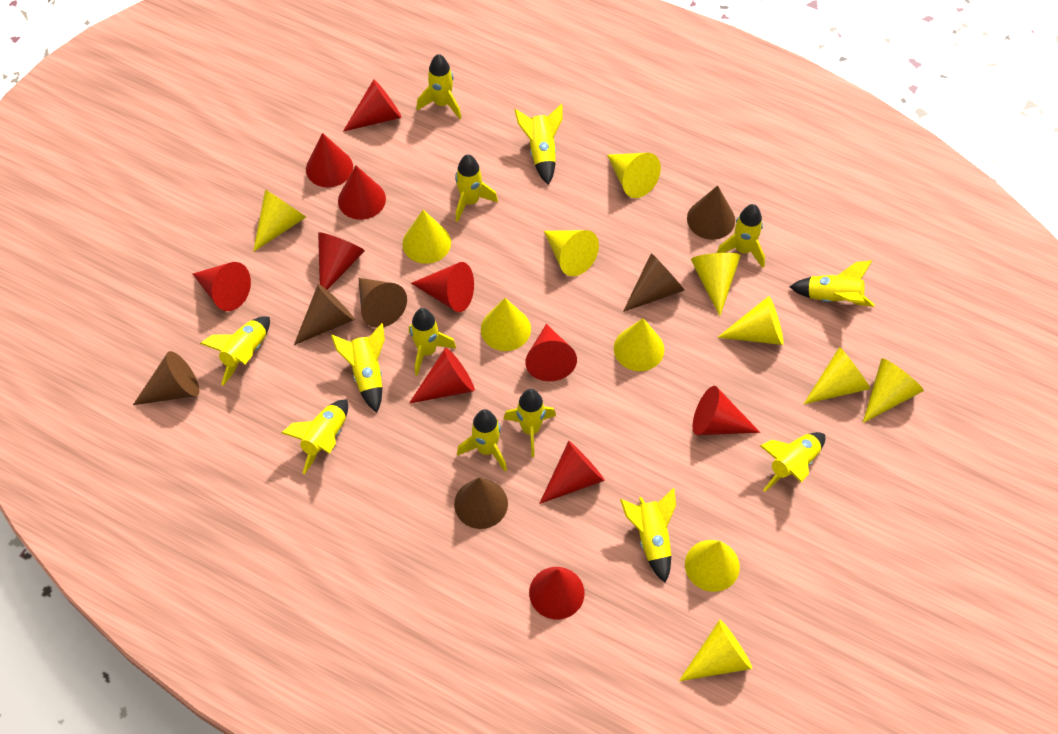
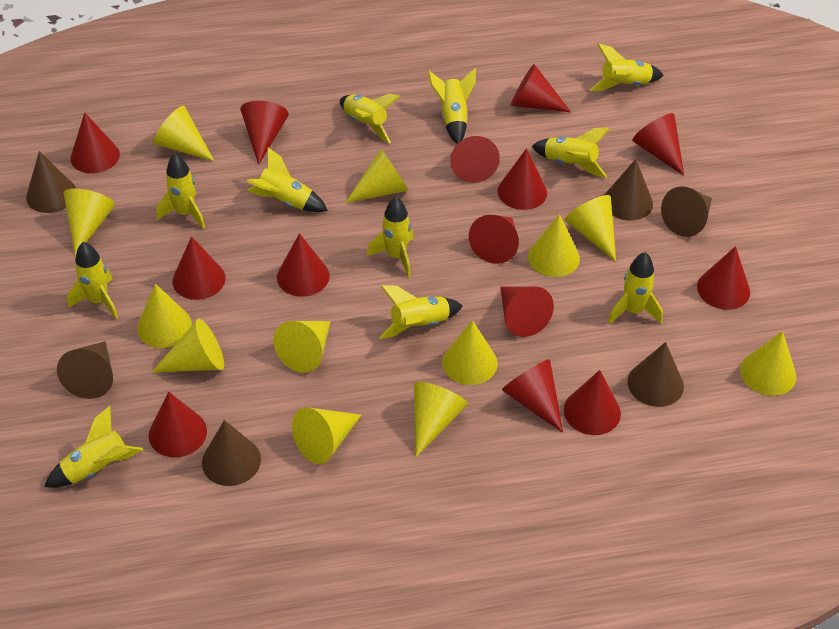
red cone: [193,262,251,311] [306,133,353,187] [318,232,365,290] [338,166,386,220] [343,79,402,132] [409,348,475,404] [411,262,474,312] [525,324,577,381] [529,567,584,619] [539,441,605,504] [692,386,760,435] = 11 -> [70,112,120,173] [149,392,207,457] [172,236,226,300] [240,101,289,165] [277,233,330,297] [450,136,500,183] [469,215,519,264] [498,148,547,210] [500,286,554,337] [502,359,563,433] [511,64,571,112] [564,370,621,435] [632,113,684,176] [697,246,750,310] = 14
yellow rocket: [200,316,270,385] [282,400,348,474] [331,323,385,413] [409,308,456,376] [416,54,461,119] [455,154,498,222] [457,409,507,471] [504,389,556,457] [515,104,563,185] [620,488,676,583] [717,204,765,268] [760,432,825,492] [790,260,875,307] = 13 -> [44,406,143,488] [67,242,118,319] [156,153,205,229] [247,148,328,212] [340,93,401,143] [367,197,414,277] [379,285,463,339] [428,68,476,144] [532,127,610,178] [590,44,664,91] [608,252,663,324] = 11

